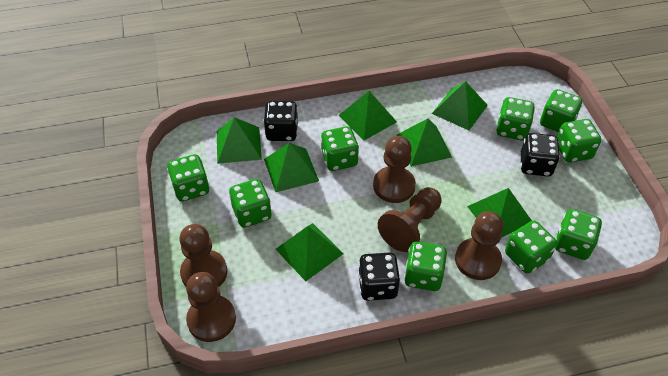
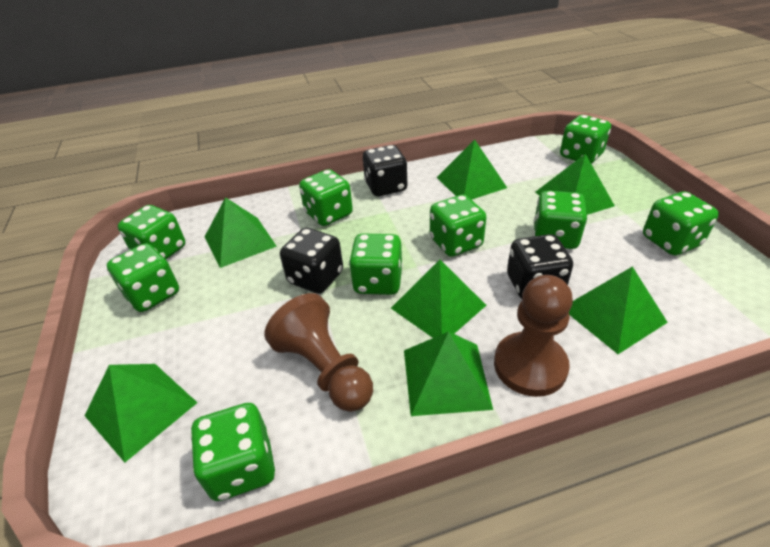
brown pawn: [180,224,227,287] [186,272,236,342] [373,136,416,203] [378,187,442,252] [455,211,504,280] = 5 -> [264,293,373,412] [494,275,573,397] = 2

